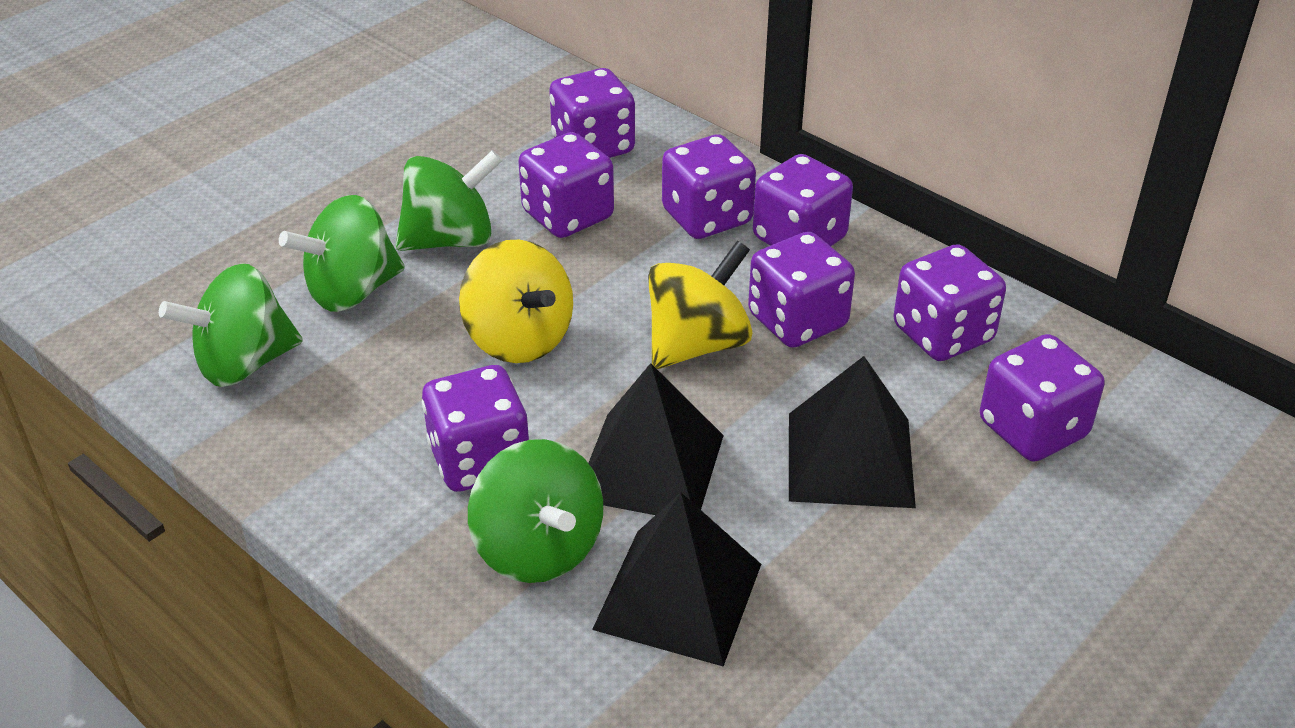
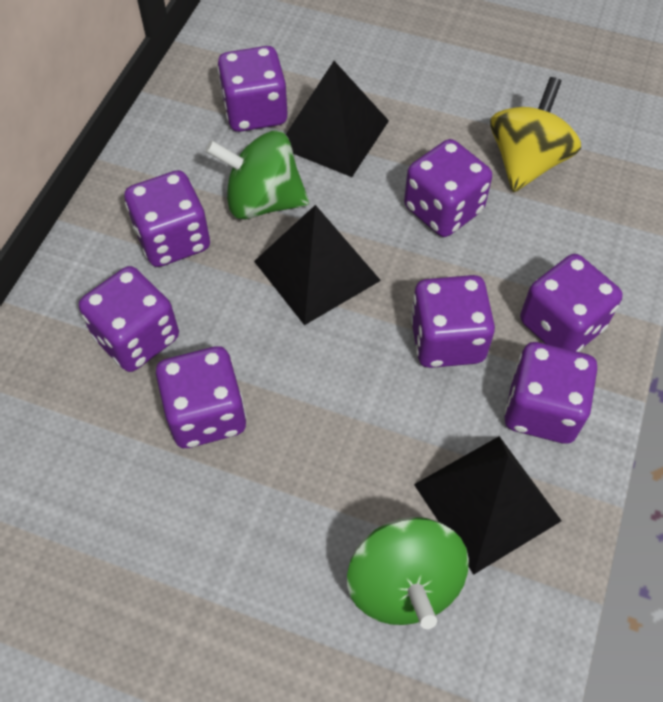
green spinning top: [159,264,303,387] [279,195,405,312] [395,150,502,251] [468,439,603,583] = 4 -> [206,131,309,220] [347,517,469,629] = 2
yellow spinning top: [459,240,573,363] [648,241,753,369] = 2 -> [490,77,581,192] = 1

